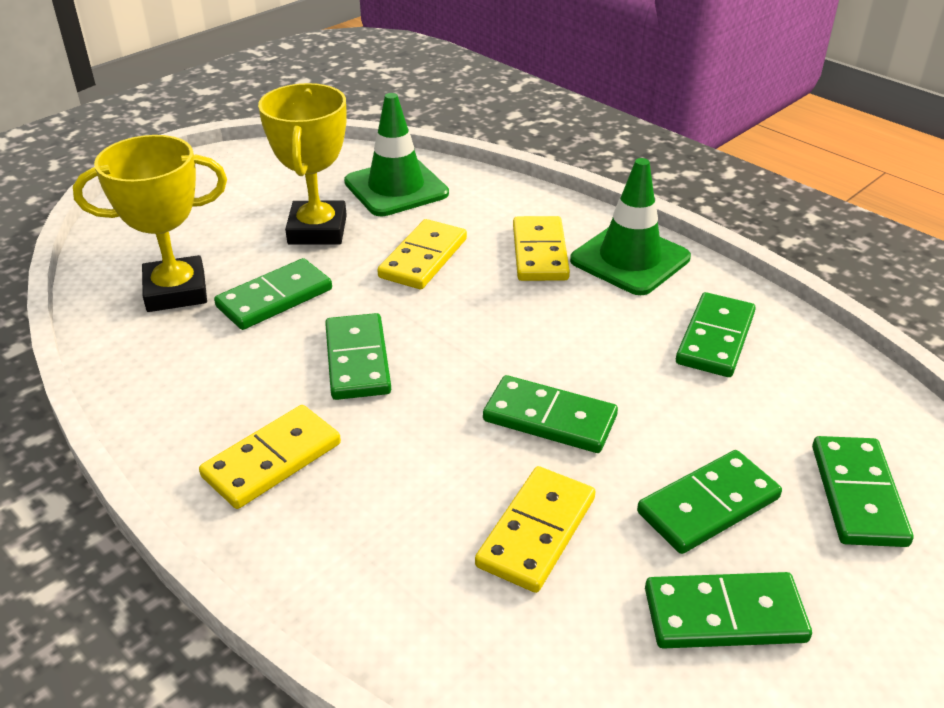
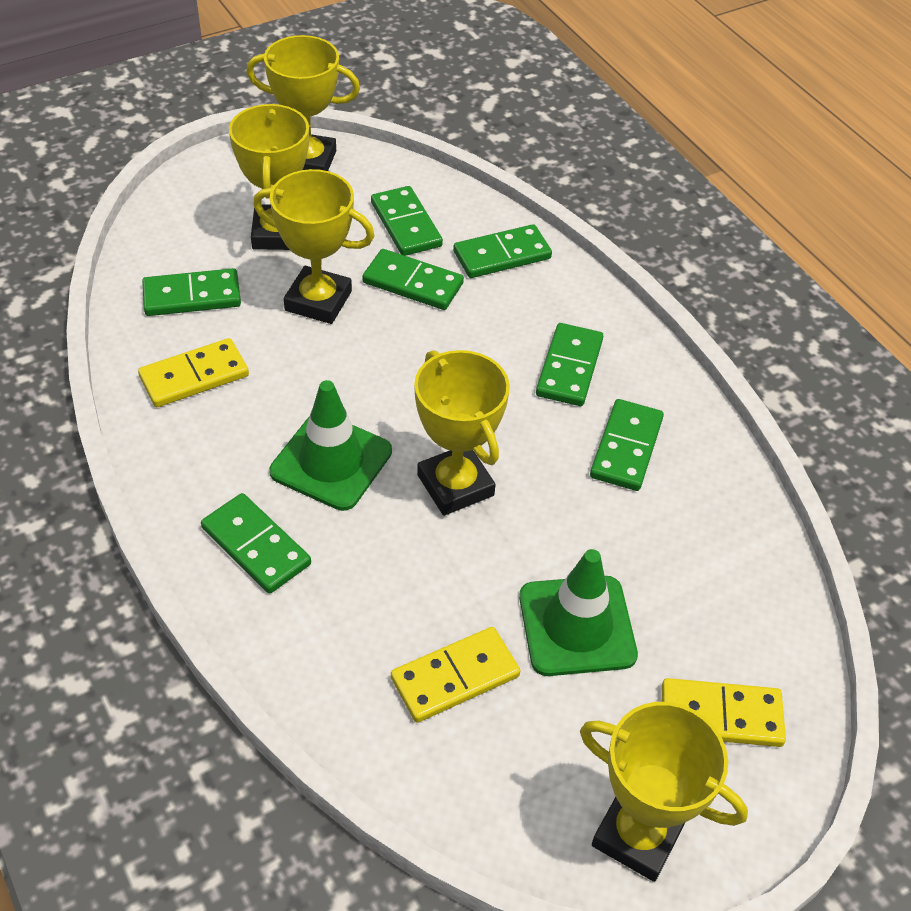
yellow domino: [199,405,341,509] [377,219,467,289] [475,466,596,593] [513,216,570,281] = 4 -> [138,338,249,407] [391,627,520,723] [662,678,786,747] = 3
yellow trophy: [73,135,227,312] [258,83,347,244] = 2 -> [229,104,309,250] [246,35,360,171] [253,169,374,324] [414,350,510,516] [580,702,748,882] = 5

